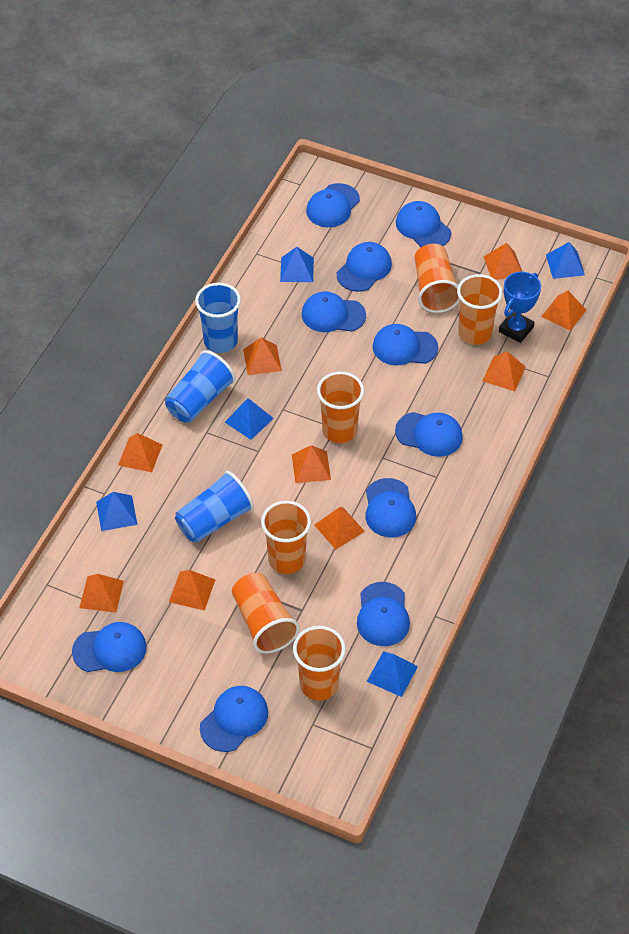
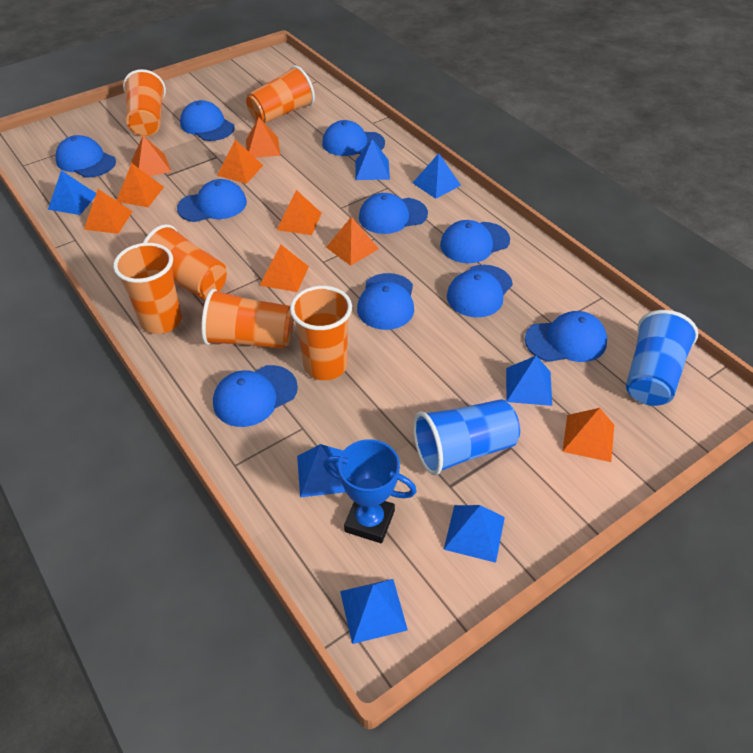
blue cup: [165,350,236,423] [175,471,254,543] [195,283,241,353] = 3 -> [413,399,520,475] [626,310,698,406] = 2
blue pyramid: [96,492,138,531] [225,398,274,440] [280,247,314,282] [367,651,418,697] [546,242,585,279] = 5 -> [48,170,96,215] [297,444,346,497] [340,579,408,644] [355,139,390,180] [413,153,461,199] [444,505,505,563] [506,356,552,406] = 7

